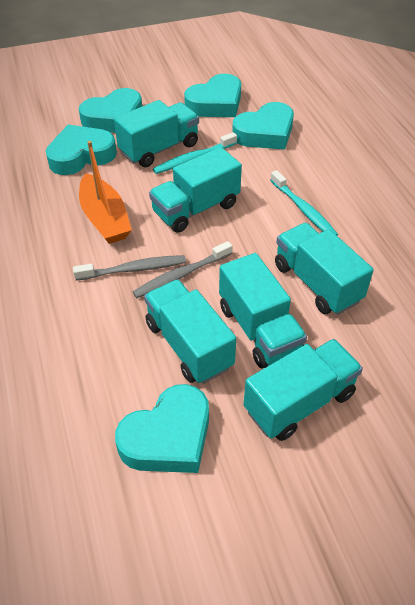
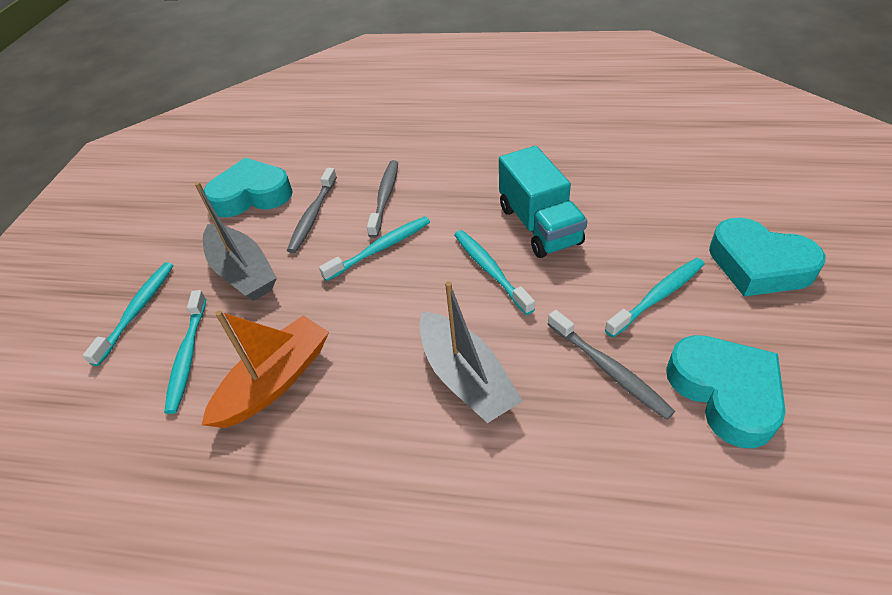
grey boat: none = 0 -> [195,182,277,301] [419,281,523,423] = 2
grey toothbrush: [73,255,186,280] [133,241,233,298] = 2 -> [287,168,337,253] [367,160,398,238] [548,310,675,420] = 3
turquoise heart: [46,124,117,175] [79,88,142,133] [115,384,209,473] [184,74,241,117] [232,102,294,150] = 5 -> [204,158,293,217] [666,335,786,448] [709,218,826,296] = 3
turquoise toothbrush: [153,132,237,174] [270,170,338,236] = 2 -> [83,262,173,366] [164,290,206,414] [319,216,430,281] [455,230,535,315] [605,258,705,337] = 5
turquoise truck: [114,100,199,167] [144,279,236,384] [149,147,242,233] [219,253,307,368] [244,339,363,441] [275,223,374,315] = 6 -> [499,146,587,258] = 1

